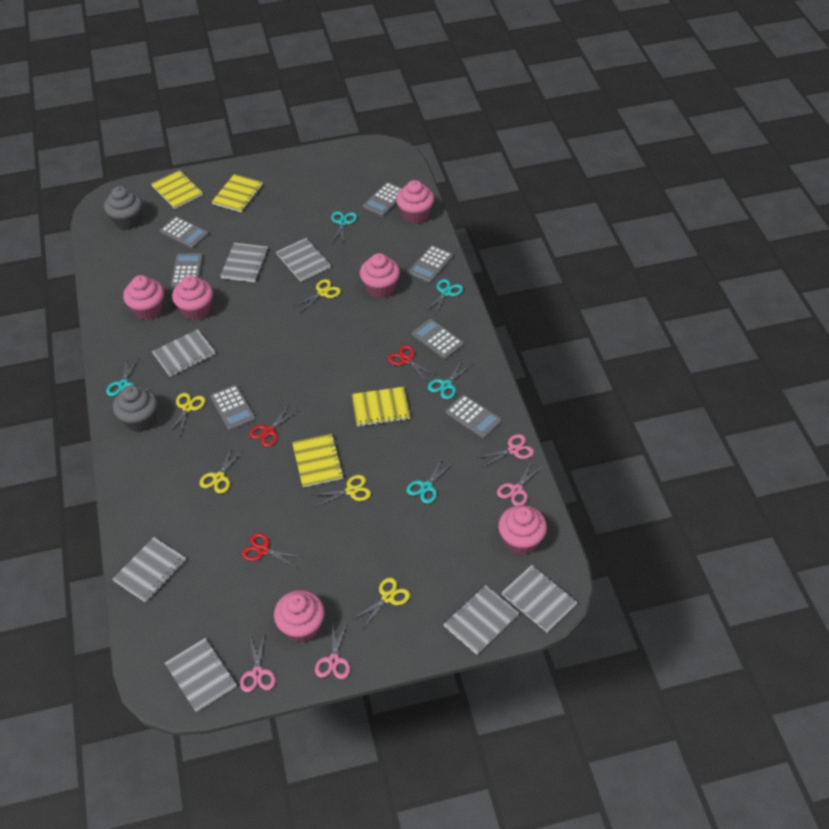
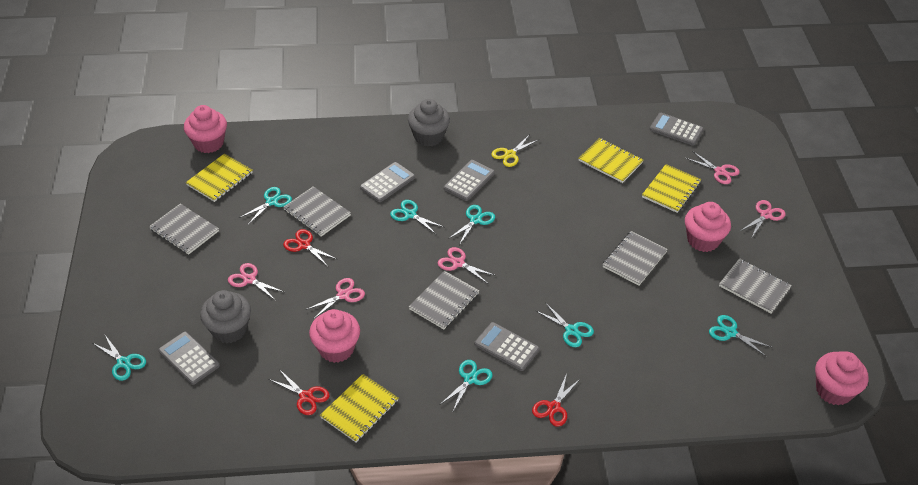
grey calculator: [160,216,209,249] [171,253,203,288] [210,385,256,431] [363,182,402,217] [408,245,453,283] [412,319,464,359] [445,395,502,439] = 7 -> [159,332,220,385] [360,162,415,202] [444,160,495,201] [475,322,539,371] [650,113,704,146] = 5
grey notebook: [112,537,186,603] [152,329,215,377] [165,638,237,712] [220,243,268,282] [276,238,331,282] [443,585,519,655] [501,565,578,633] = 7 -> [149,203,219,255] [283,186,351,237] [409,271,479,329] [602,231,668,286] [719,258,792,313] = 5
pink cupcake: [123,275,164,320] [172,275,213,320] [274,590,325,642] [360,253,400,298] [396,180,434,224] [498,505,547,555] = 6 -> [184,105,227,153] [309,309,360,363] [685,202,731,252] [815,351,869,406] = 4
pink scissors: [240,633,276,692] [315,621,350,679] [476,434,534,468] [497,460,543,506] = 4 -> [228,263,284,301] [305,278,365,319] [438,247,496,283] [686,151,740,184] [740,200,786,237] = 5
turquoise scissors: [106,357,139,396] [331,211,357,243] [406,457,452,504] [424,279,463,315] [428,360,473,400] = 5 -> [93,335,146,381] [239,187,292,225] [390,200,444,235] [441,360,493,413] [448,205,495,245] [536,302,594,347] [709,315,773,356] = 7
yellow scissors: [168,393,205,436] [199,446,243,494] [292,279,341,312] [311,475,371,507] [352,578,410,627] = 5 -> [491,134,538,167] = 1

